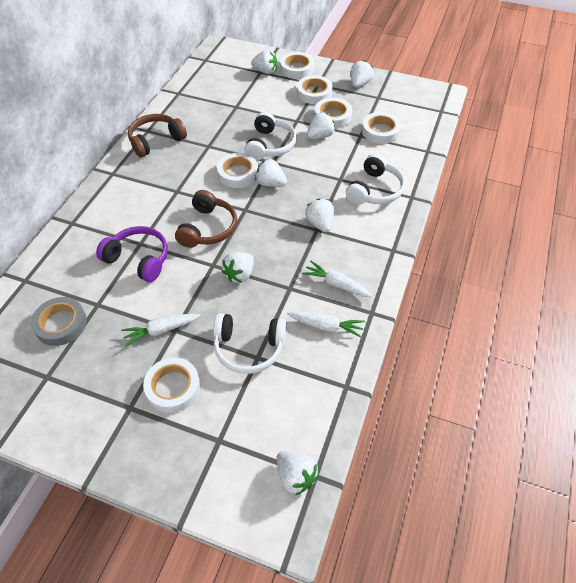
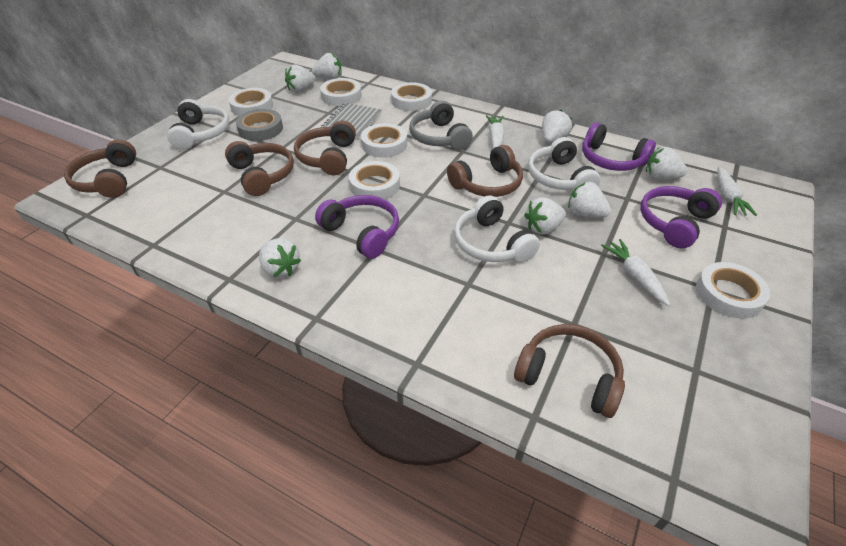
brown headphones: [128,114,187,157] [175,190,237,248] = 2 -> [64,139,136,198] [225,141,294,196] [294,120,356,175] [447,145,523,197] [514,324,625,418] = 5
grey headphones: none = 0 -> [409,100,473,150] = 1
grey notebook: none = 0 -> [321,103,381,139] = 1
purple headphones: [96,226,168,282] = 1 -> [315,195,399,259] [582,122,656,171] [640,186,722,248] = 3

